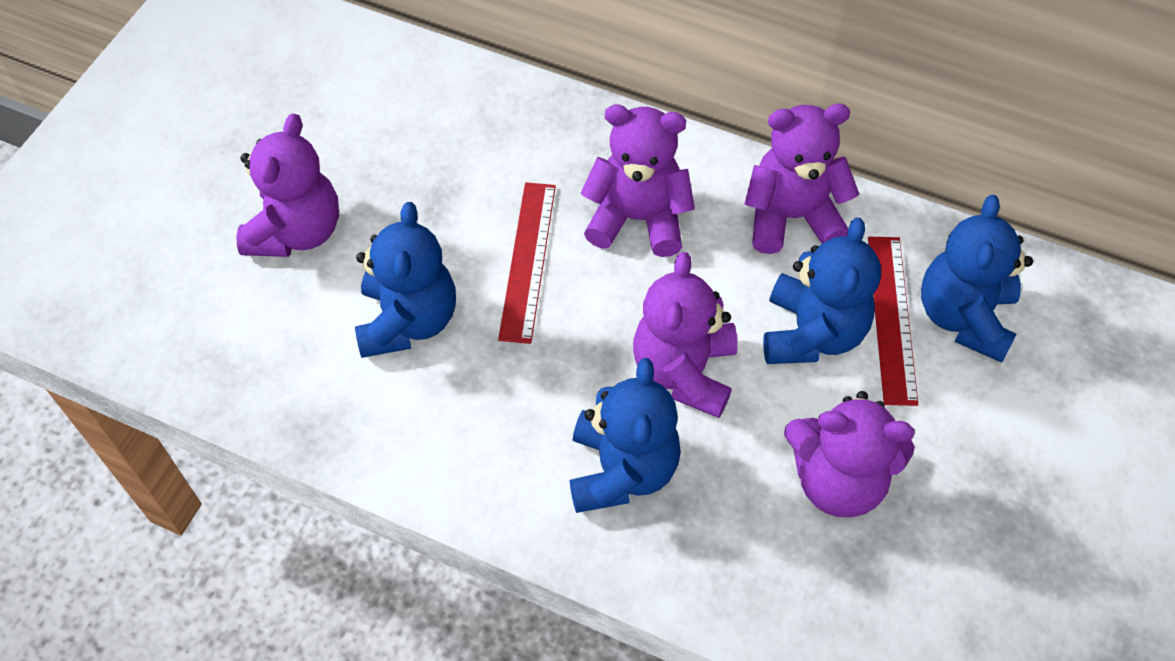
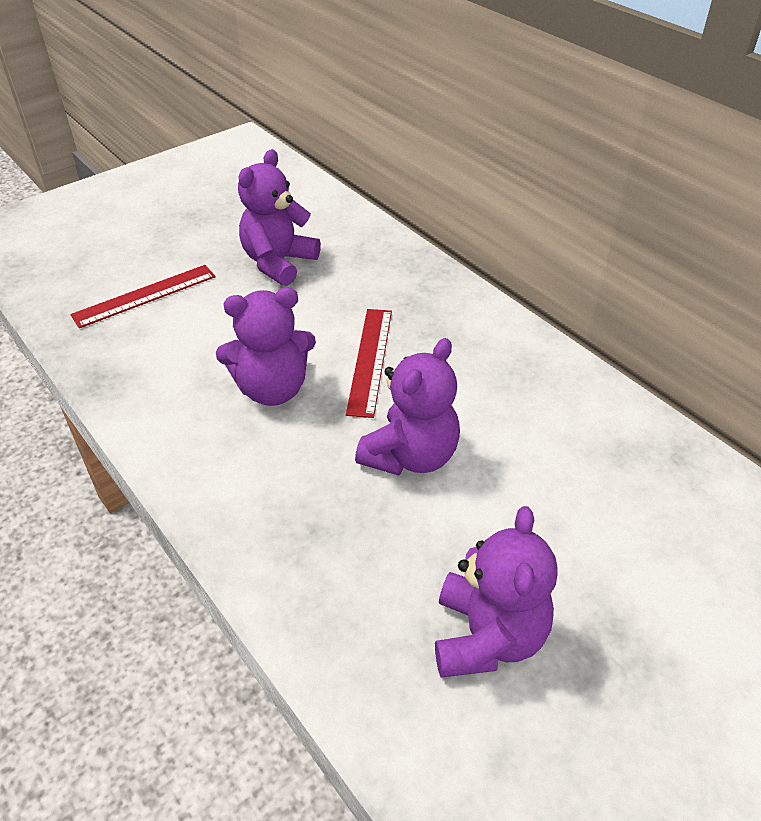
blue teddy bear: [355,202,456,358] [570,358,681,513] [763,218,881,364] [921,195,1033,363] = 4 -> none = 0
purple teddy bear: [237,113,339,257] [580,105,695,257] [633,252,738,418] [744,104,859,254] [784,391,915,517] = 5 -> [216,287,316,406] [238,149,321,286] [355,338,460,475] [435,506,558,678] = 4

